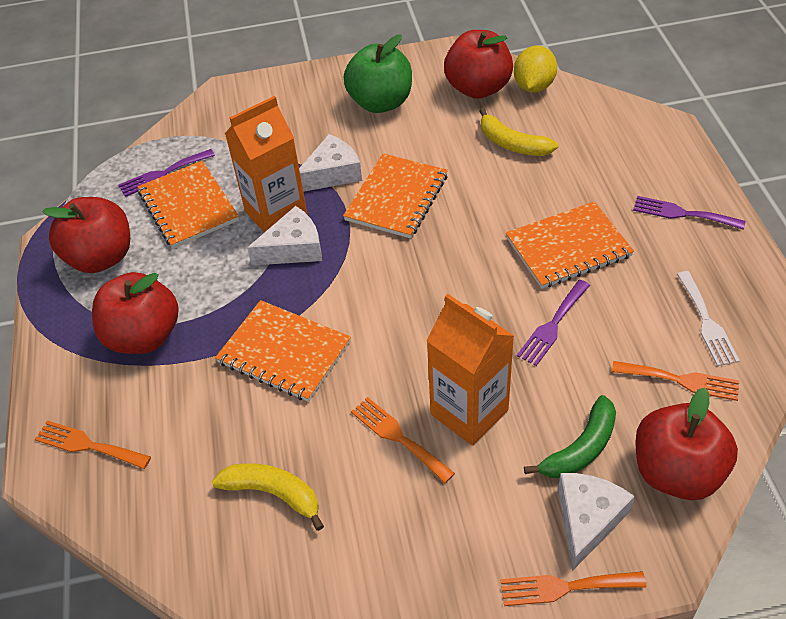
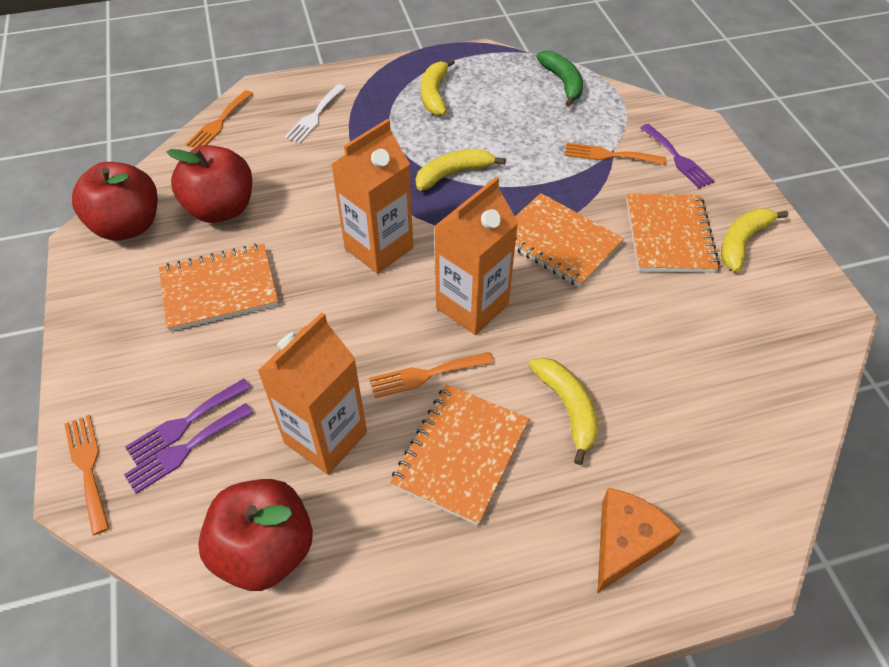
green apple: [344,35,412,113] = 1 -> none = 0
orange carton: [225,96,307,232] [426,294,514,446] = 2 -> [258,312,367,475] [331,119,413,274] [434,177,518,335] = 3
orange cheese: none = 0 -> [598,488,682,592] = 1
red apple: [42,197,130,273] [92,272,178,354] [444,30,513,99] [635,387,738,500] = 4 -> [72,162,158,241] [167,145,252,223] [198,479,313,591] = 3
white cheese: [247,206,322,265] [299,134,362,192] [558,473,635,571] = 3 -> none = 0
yellow banana: [212,463,324,531] [479,108,558,156] = 2 -> [416,149,506,191] [421,58,455,116] [529,358,598,465] [721,208,788,272] = 4
yellow lemon: [514,46,557,92] = 1 -> none = 0

